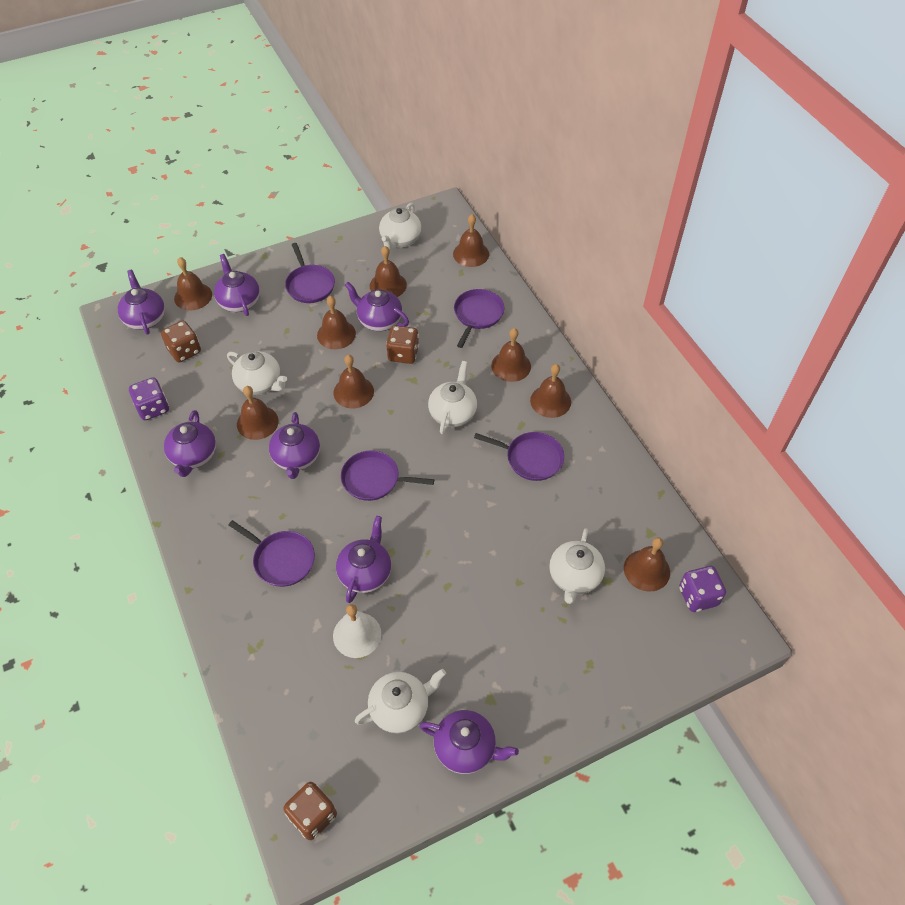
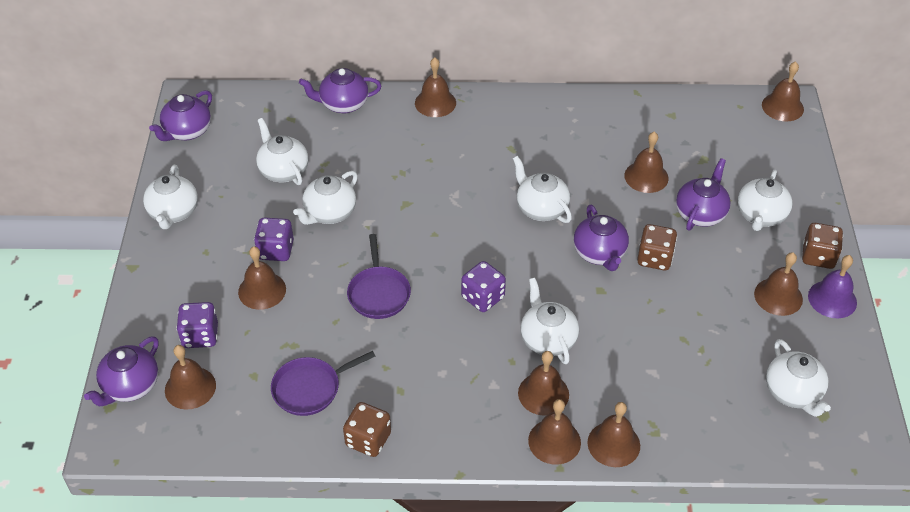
purple bell: none = 0 -> [808,255,857,318] = 1
purple dice: [129,377,169,420] [679,566,726,612] = 2 -> [176,302,218,348] [254,218,294,261] [461,261,506,312] = 3
purple pan: [228,520,315,587] [285,243,335,303] [341,450,434,501] [454,289,505,348] [474,432,564,481] = 5 -> [271,351,375,416] [347,234,411,319] = 2
purple teapot: [118,270,165,335] [164,410,216,477] [214,254,260,316] [269,412,320,479] [336,516,391,603] [345,282,409,331] [419,710,519,774] = 7 -> [84,336,159,407] [149,90,212,141] [299,68,381,113] [574,205,629,271] [676,158,730,231] = 5
white bell: [333,604,381,658] = 1 -> none = 0
white teapot: [227,351,287,395] [355,669,446,733] [379,203,422,250] [428,361,477,434] [549,528,605,604] = 5 -> [143,165,198,229] [256,118,309,185] [293,171,358,225] [513,156,572,223] [521,278,579,364] [737,170,792,231] [766,339,831,417] = 7

